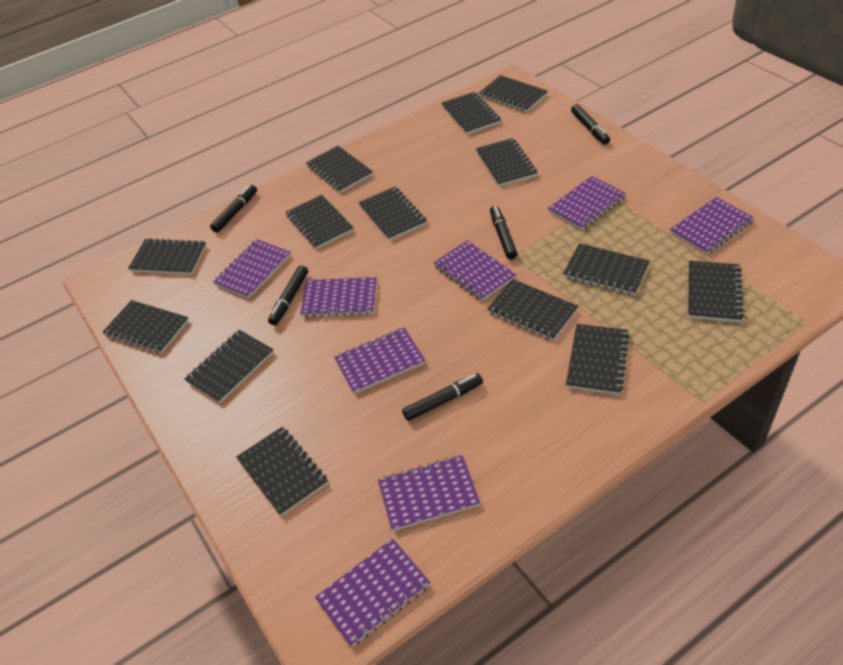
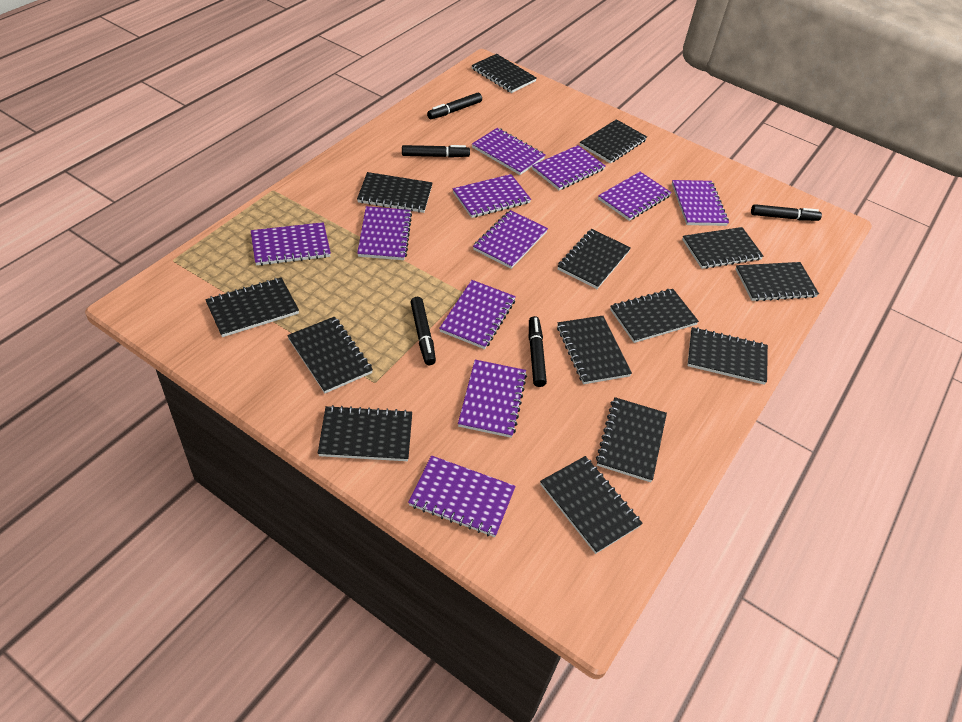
purple notebook: [213,239,291,299] [300,277,377,317] [315,539,430,647] [334,328,425,394] [378,455,480,531] [434,240,516,301] [548,176,626,230] [670,197,754,254] = 8 -> [251,222,331,266] [357,206,412,260] [408,455,516,537] [439,280,516,349] [453,174,531,218] [458,360,527,438] [472,128,545,175] [473,210,548,269] [532,145,605,190] [598,172,672,221] [672,180,729,226] = 11

